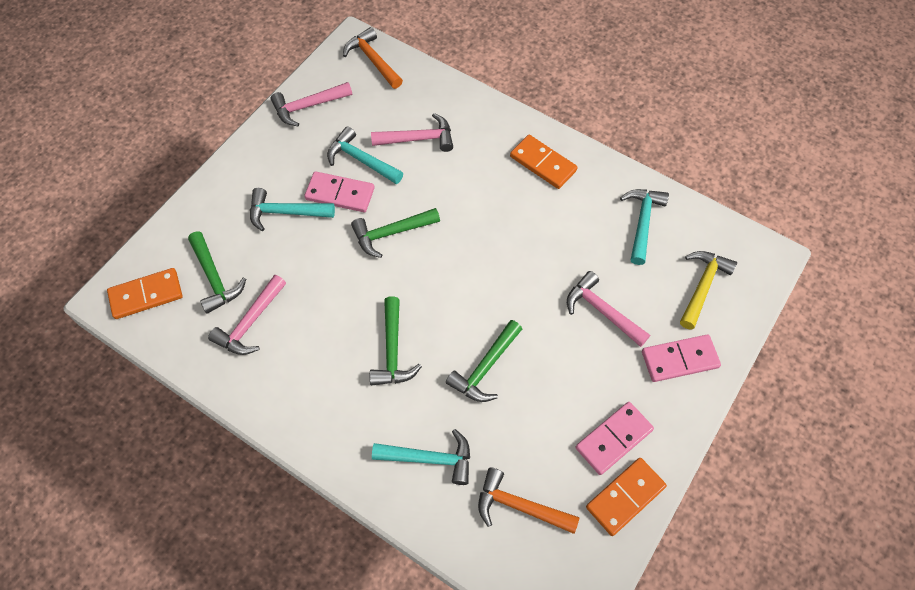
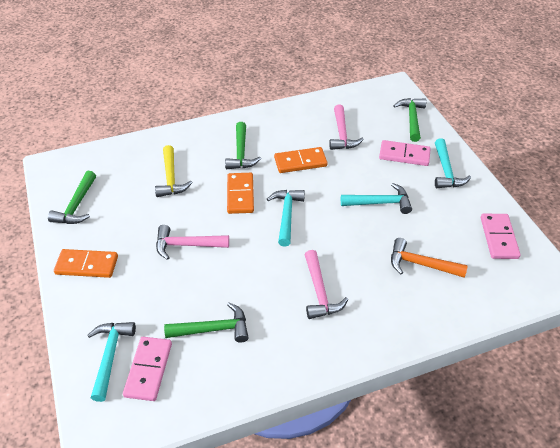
orange hammer: [343,27,403,89] [478,467,579,534] = 2 -> [391,238,468,278] = 1
pink hammer: [208,275,286,355] [271,82,352,126] [371,113,453,152] [567,271,650,347] = 4 -> [156,225,229,260] [305,250,348,319] [329,105,364,150] = 3

